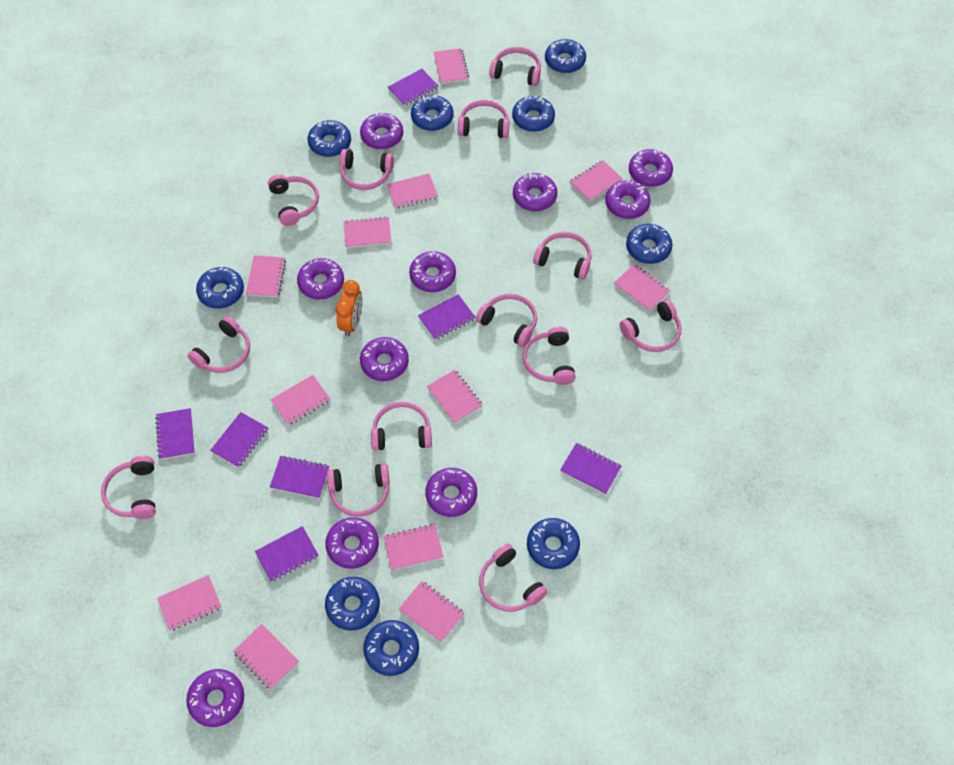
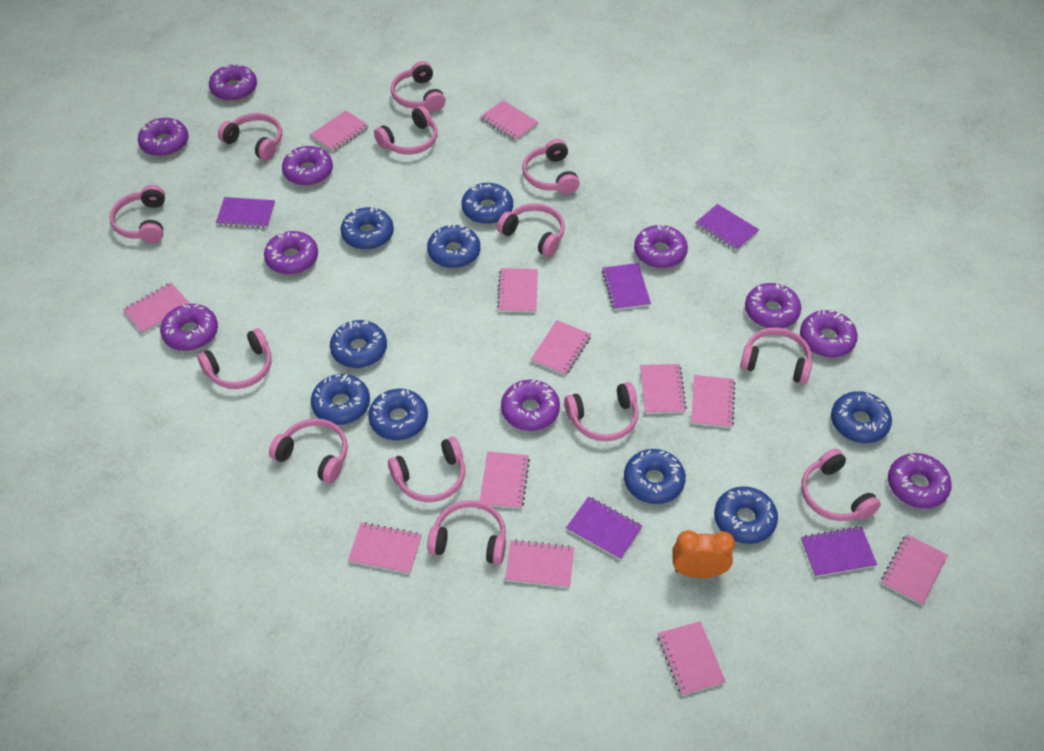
purple notebook: [155,408,195,460] [210,412,268,468] [255,526,319,582] [270,456,329,499] [388,69,438,106] [418,294,476,340] [560,443,622,495] = 7 -> [216,197,275,228] [566,496,642,560] [602,263,651,310] [695,204,759,251] [801,526,877,577] = 5

